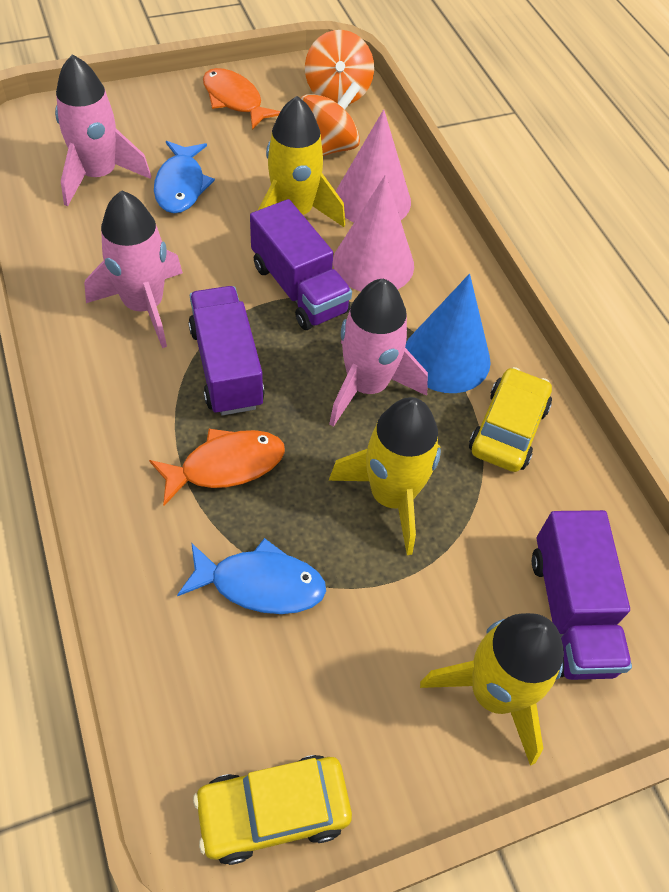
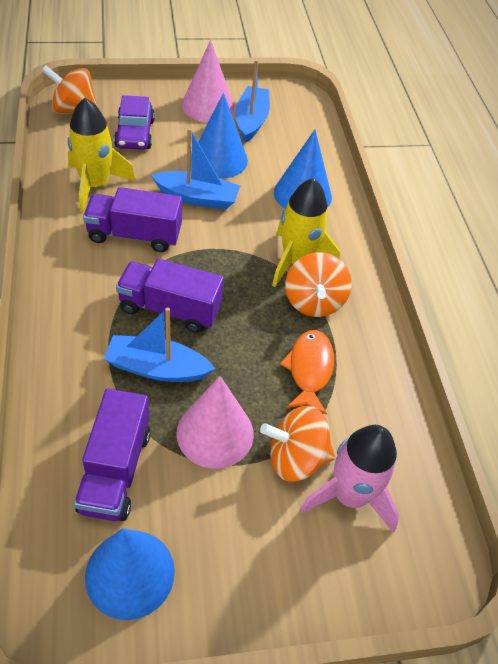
blue boat: none = 0 -> [104,307,215,382] [151,128,240,210] [235,59,270,143] = 3
blue cone: [405,274,491,393] = 1 -> [85,528,175,620] [191,93,248,178] [274,130,332,209] = 3
blue fish: [154,141,215,213] [177,538,326,614] = 2 -> none = 0
orange fish: [149,429,285,506] [203,68,281,130] = 2 -> [280,330,334,415] = 1
orange spinning top: [300,82,361,156] [305,30,374,104] = 2 -> [42,65,98,114] [260,406,335,482] [285,252,352,317] = 3
pink rocket: [55,54,151,207] [84,190,183,348] [329,278,428,427] = 3 -> [300,425,400,533] = 1
purple car: none = 0 -> [114,95,155,150] = 1
yellow car: [193,755,352,865] [469,367,552,472] = 2 -> none = 0
yellow rocket: [258,96,345,227] [329,397,441,555] [420,613,564,766] = 3 -> [67,98,136,212] [272,178,340,287] = 2

